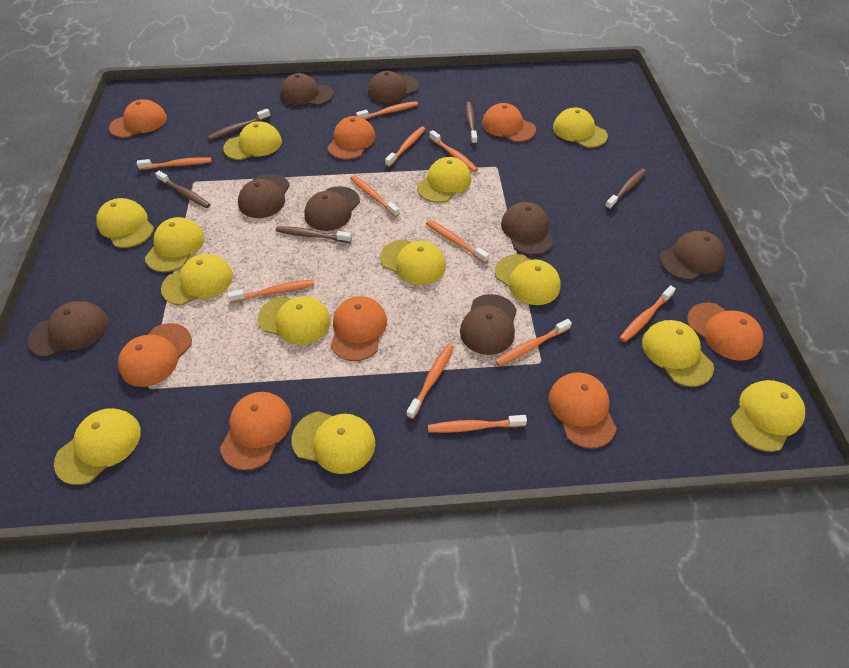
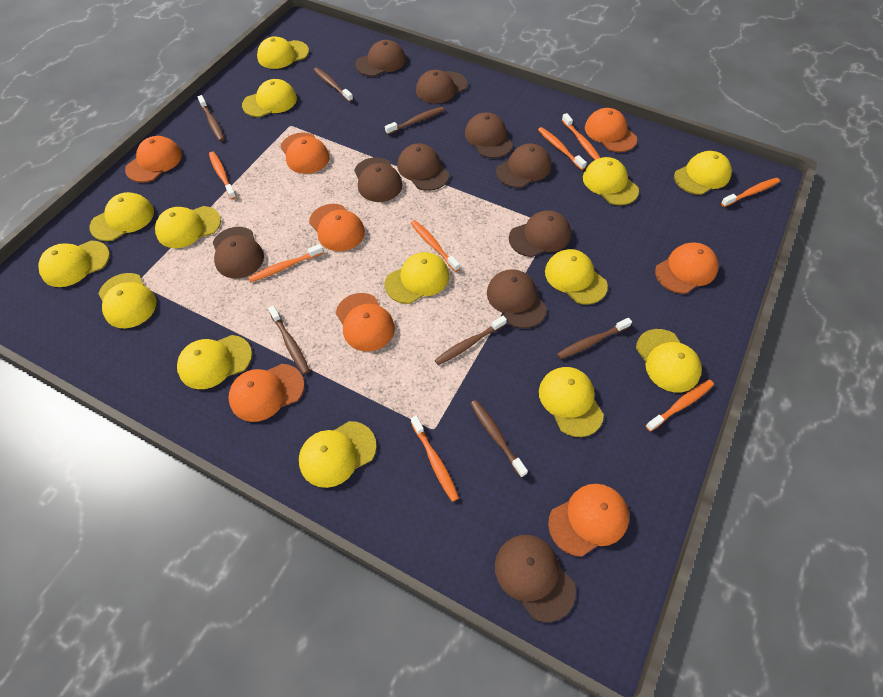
brown cap: [28,301,108,357] [238,174,290,218] [280,73,334,106] [304,186,360,231] [368,71,419,103] [460,294,517,355] [501,202,554,255] [660,231,725,280] = 8 -> [213,227,264,278] [354,157,402,202] [355,40,406,76] [397,143,449,191] [416,70,467,104] [465,112,513,158] [487,269,547,328] [495,535,576,622] [496,144,551,188] [509,210,571,257] = 10
brown toothbrush: [155,171,211,208] [207,109,271,140] [276,226,352,243] [465,102,477,145] [605,169,647,210] = 5 -> [197,95,224,141] [268,305,310,374] [313,67,353,102] [385,107,444,135] [435,316,507,365] [470,400,528,477] [557,318,632,359] = 7
orange toothbrush: [137,157,212,170] [228,280,314,303] [350,175,400,217] [356,101,418,119] [385,126,425,167] [406,344,454,419] [426,220,489,263] [428,415,527,433] [429,130,478,172] [495,319,572,366] [620,285,676,342] = 11 -> [209,152,236,199] [248,244,323,282] [411,220,460,272] [411,416,459,502] [538,127,587,170] [562,113,600,160] [646,379,714,432] [721,178,780,207] = 8
yellow cap: [54,408,141,485] [96,198,154,248] [145,217,205,272] [161,254,233,305] [223,121,282,160] [258,296,331,345] [292,411,375,474] [380,239,446,285] [417,157,471,203] [495,254,561,305] [553,107,608,148] [642,320,714,387] [731,380,805,452] = 13 -> [38,241,110,287] [89,192,154,241] [98,273,156,328] [155,206,221,248] [177,335,252,389] [242,79,297,117] [257,36,309,69] [299,421,377,488] [385,252,449,304] [539,367,604,437] [545,249,608,304] [583,157,639,205] [636,329,702,393] [674,151,732,195] = 14

